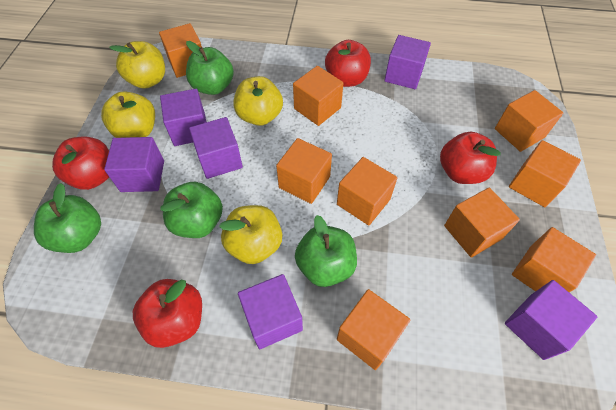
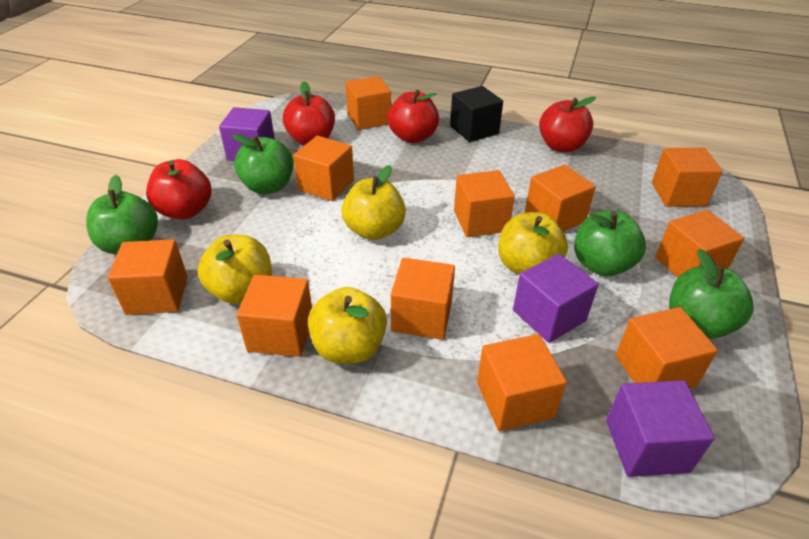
black cube: none = 0 -> [450,86,503,142] = 1
orange cube: [159,23,202,78] [276,138,332,204] [293,66,344,126] [337,157,397,225] [337,289,410,370] [444,188,520,258] [495,90,563,152] [509,140,581,207] [512,227,596,293] = 9 -> [108,239,188,315] [237,275,312,357] [293,136,354,201] [345,76,391,130] [391,258,455,340] [454,170,515,237] [477,334,567,431] [525,165,596,232] [615,307,718,388] [652,148,723,207] [655,210,744,278] = 11
purple cube: [104,137,164,192] [160,89,206,146] [189,117,243,179] [238,274,303,349] [384,35,431,89] [505,280,597,360] = 6 -> [219,107,275,161] [513,254,598,343] [606,380,715,477] = 3

